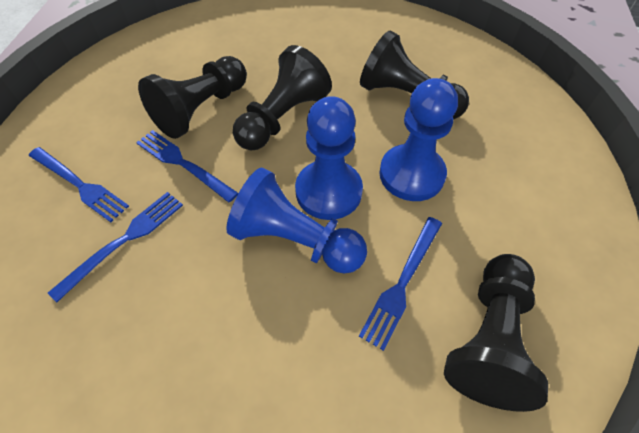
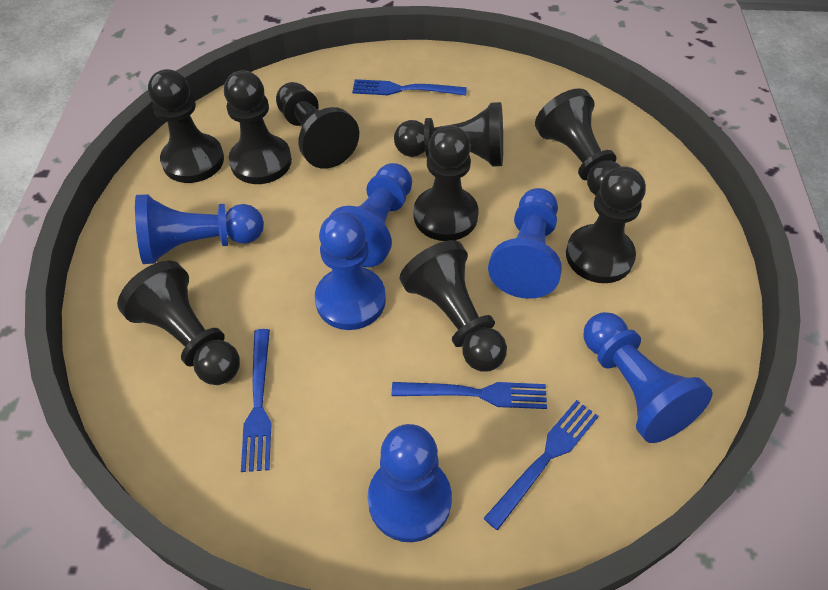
black pawn: [138,56,247,139] [233,45,332,151] [360,30,469,120] [444,254,548,412] = 4 -> [117,261,240,385] [148,69,224,183] [224,70,292,184] [276,82,359,169] [394,102,503,167] [400,240,507,372] [414,125,479,241] [535,88,621,196] [566,166,646,283] = 9
blue pawn: [226,168,367,274] [295,96,363,220] [379,78,458,201] = 3 -> [135,194,264,264] [315,212,386,330] [329,163,412,267] [368,424,452,542] [488,188,562,299] [583,312,713,443] = 6

